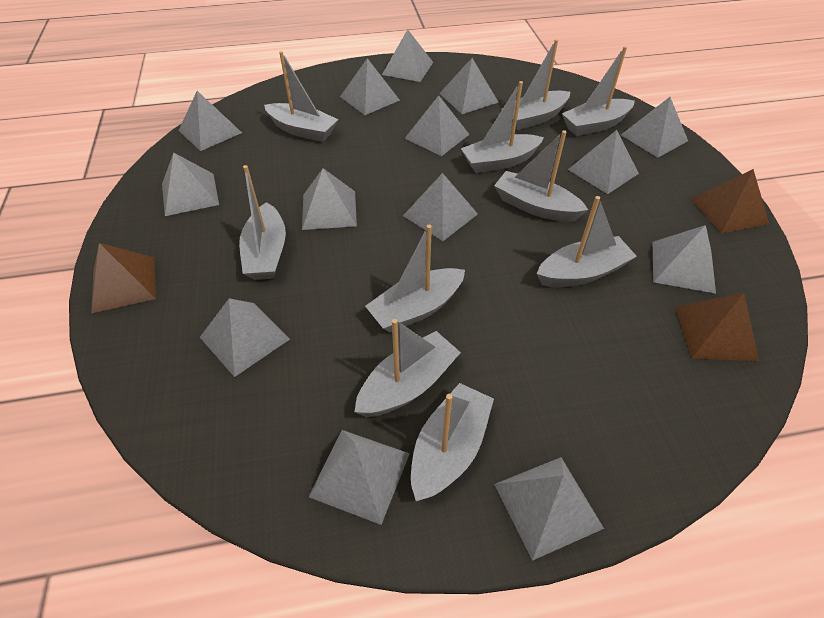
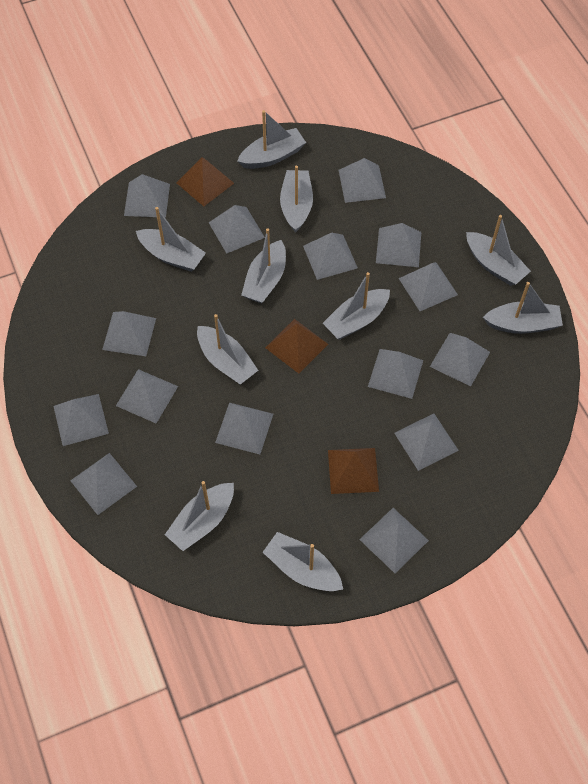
grey pyramid: [162,153,219,216] [178,91,242,151] [200,298,290,377] [302,168,357,230] [309,430,410,525] [340,58,400,115] [382,29,433,82] [403,173,478,241] [404,95,470,156] [439,58,499,114] [494,457,604,561] [568,130,639,194] [621,97,688,157] [653,225,716,293] = 14 -> [53,394,109,446] [70,453,137,515] [102,311,156,356] [116,369,178,423] [124,174,170,218] [208,205,265,254] [215,403,273,454] [303,233,358,280] [339,158,386,203] [359,508,429,573] [368,349,423,399] [376,223,421,267] [394,414,459,471] [399,262,458,311] [430,333,490,387] = 15

